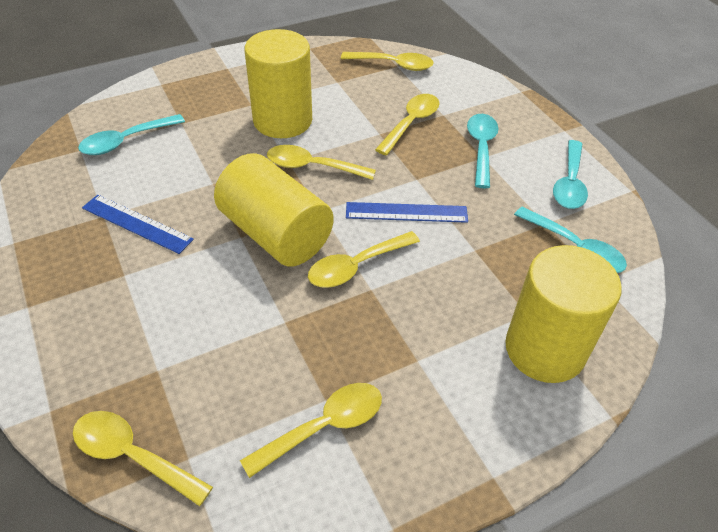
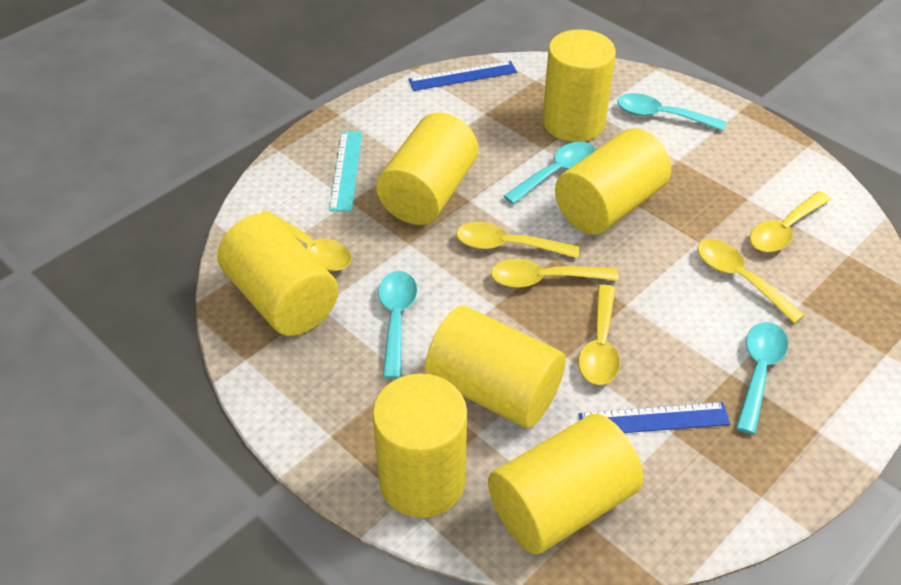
turquoise ruler: none = 0 -> [329,131,362,212] = 1
yellow cylinder: [214,153,334,267] [244,29,312,138] [505,245,622,383] = 3 -> [217,214,338,336] [372,373,467,518] [376,112,478,225] [425,306,566,428] [488,414,643,554] [542,29,616,142] [555,128,671,235] = 7

